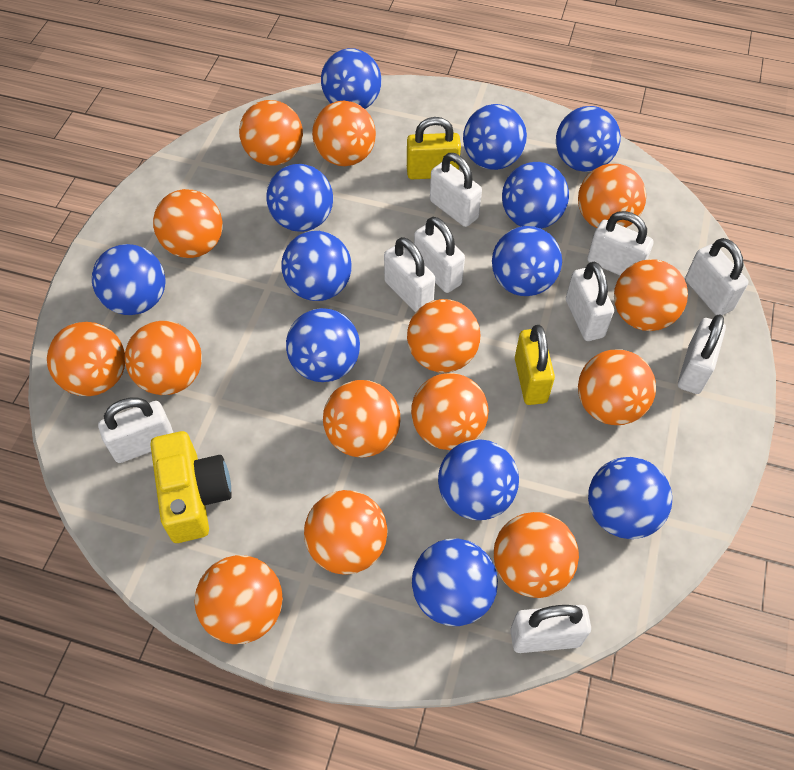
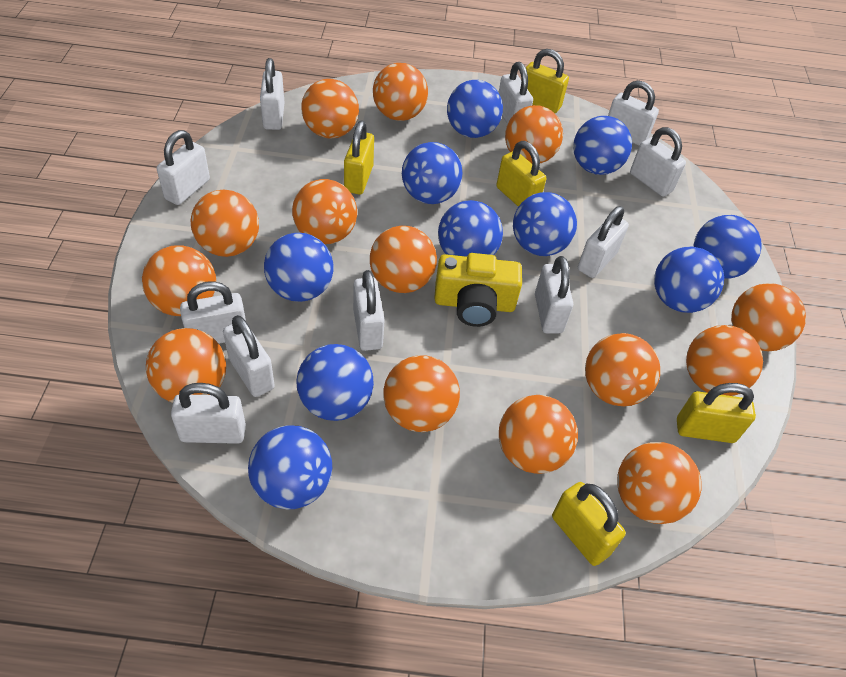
blue ball: [92,244,165,315] [266,164,333,232] [281,231,352,301] [286,308,360,382] [321,48,382,109] [412,539,498,626] [438,439,519,520] [463,104,527,170] [492,226,562,296] [502,162,569,229] [556,106,621,172] [588,457,672,539] = 12 -> [248,425,332,510] [264,233,333,302] [296,344,374,421] [402,142,463,204] [438,200,503,257] [447,80,503,138] [513,192,577,256] [573,116,632,175] [654,246,724,313] [693,215,762,279] = 10
white padlock: [98,397,173,463] [384,237,435,313] [414,217,465,293] [430,153,482,227] [510,605,591,653] [566,261,614,341] [587,211,654,276] [678,314,726,394] [685,238,748,315] = 9 -> [157,130,210,205] [171,383,246,444] [180,281,246,344] [223,315,275,397] [260,58,284,130] [353,270,385,351] [498,62,533,124] [535,256,573,334] [578,206,629,278] [608,81,659,146] [630,127,686,197] = 11
yellow padlock: [407,117,461,179] [515,325,555,405] = 2 -> [344,121,374,195] [496,141,546,207] [526,49,569,113] [552,482,626,566] [677,383,756,443] = 5

